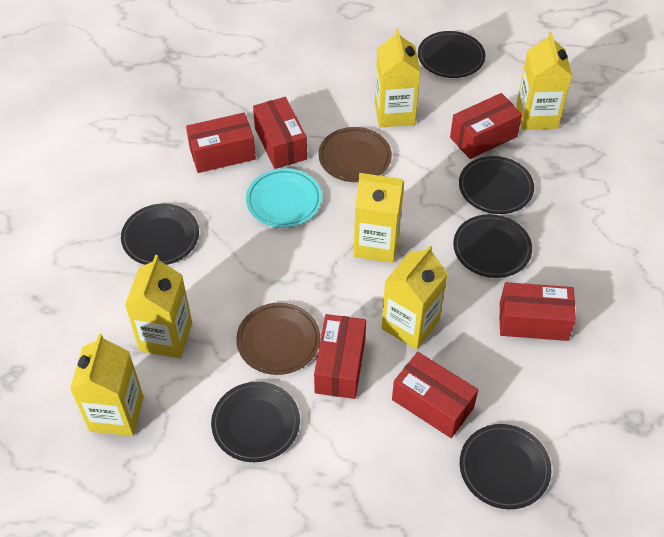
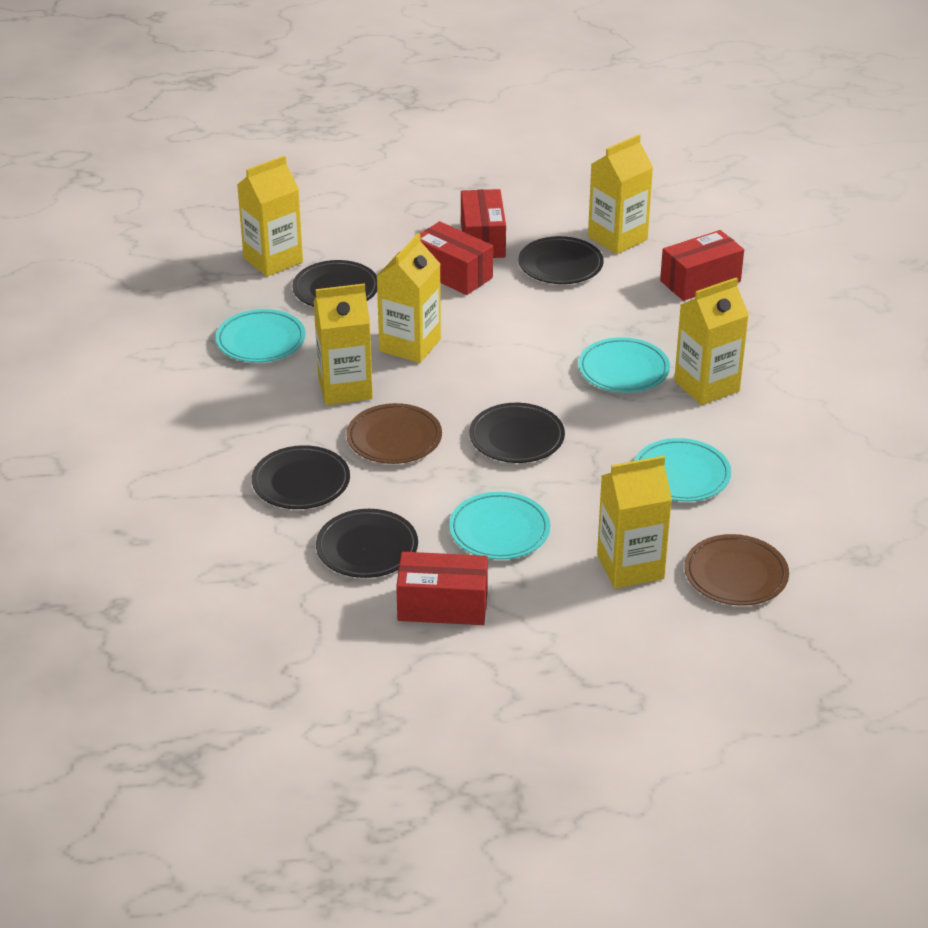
black plate: [121,203,199,265] [211,382,300,462] [418,31,485,78] [453,214,532,278] [459,156,534,214] [460,424,551,509] = 6 -> [252,445,350,509] [292,260,377,307] [316,509,418,578] [469,403,565,463] [519,236,603,284] = 5
red box: [186,113,256,173] [253,97,307,169] [314,314,366,399] [392,352,478,438] [450,93,522,159] [499,282,576,341] = 6 -> [396,552,488,625] [420,221,493,295] [461,189,506,258] [660,230,744,301] = 4
turquoise plate: [246,168,322,228] = 1 -> [216,309,306,362] [449,492,550,560] [578,337,670,393] [634,438,731,502] = 4

